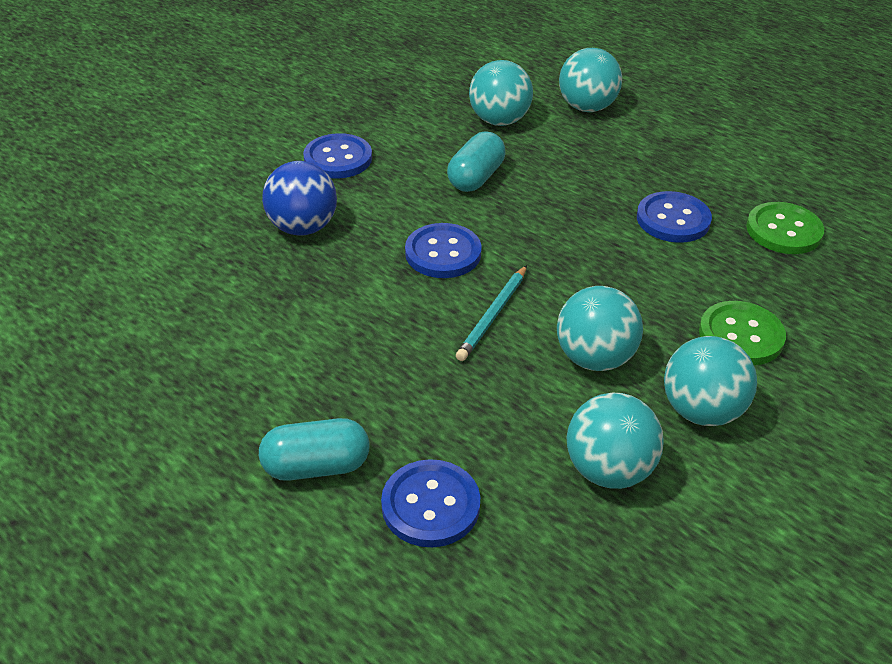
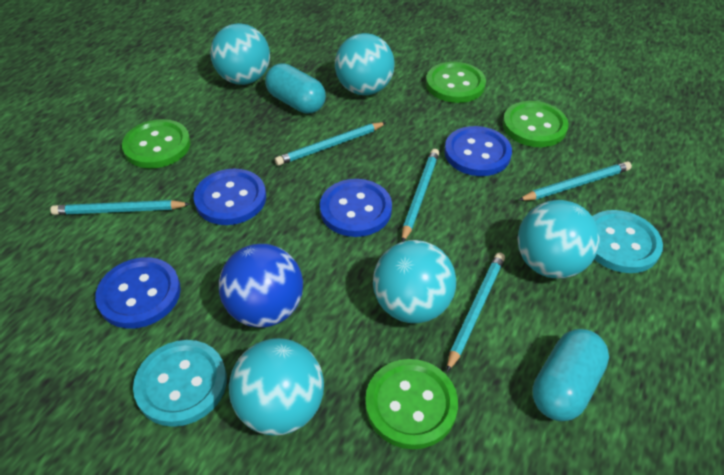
green button: [699,301,786,365] [746,202,824,254] = 2 -> [122,119,191,168] [365,359,458,449] [426,62,486,103] [503,101,569,147] = 4
turquoise button: none = 0 -> [133,340,227,427] [592,210,663,273] = 2
turquoise pencil: [456,265,527,361] = 1 -> [50,200,190,215] [275,122,387,166] [402,149,439,242] [446,252,505,373] [518,161,632,201] = 5

